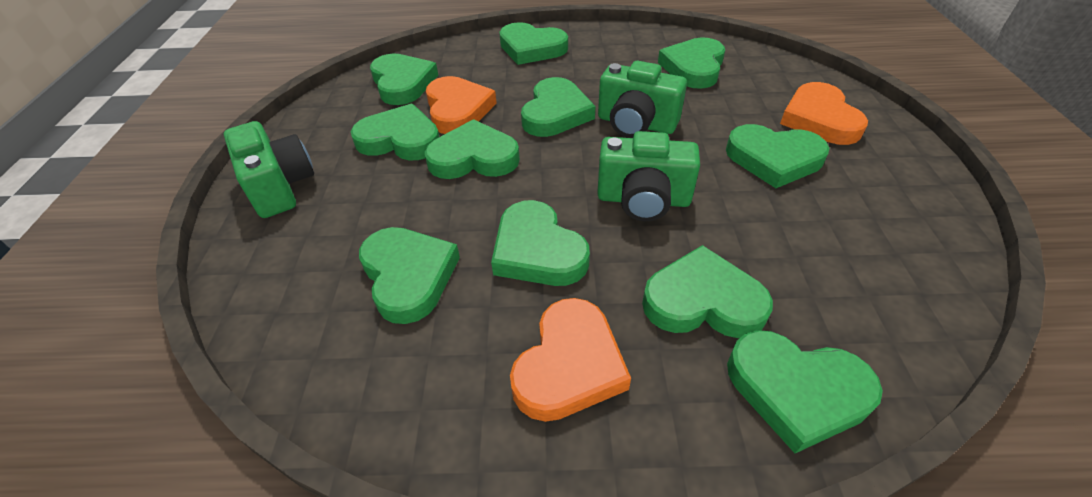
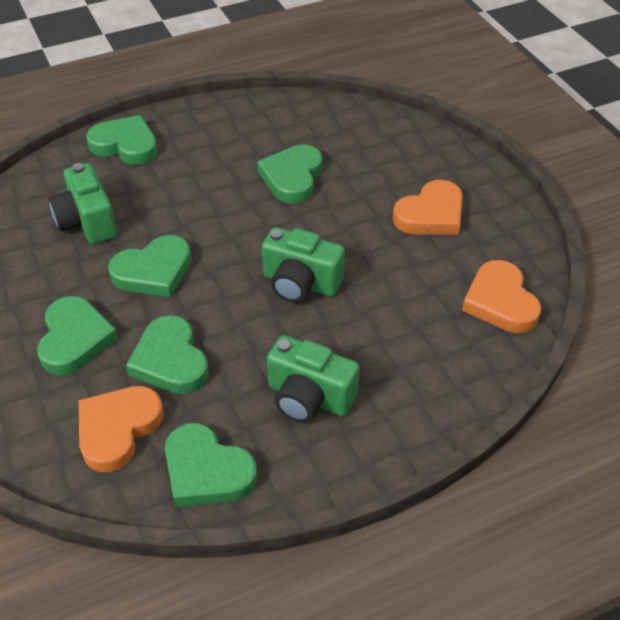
green heart: [351,104,439,160] [359,227,460,324] [370,53,438,105] [425,119,520,179] [491,200,590,286] [499,22,568,65] [521,77,595,137] [642,245,773,338] [658,38,725,89] [726,124,829,188] [727,330,883,453] = 11 -> [37,296,118,375] [86,115,158,165] [108,235,191,297] [126,315,209,394] [165,423,257,507] [257,145,322,204] = 6

